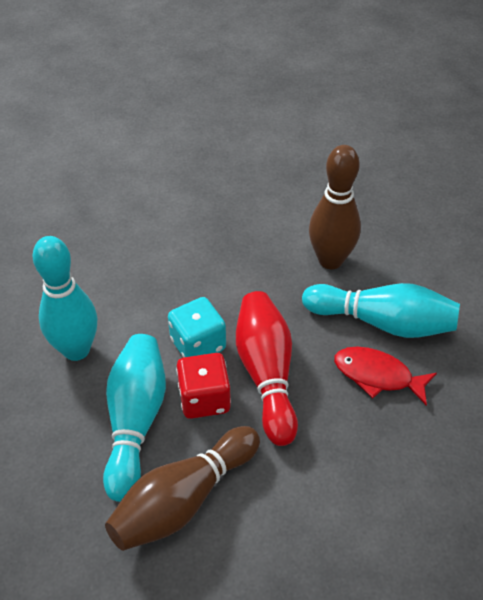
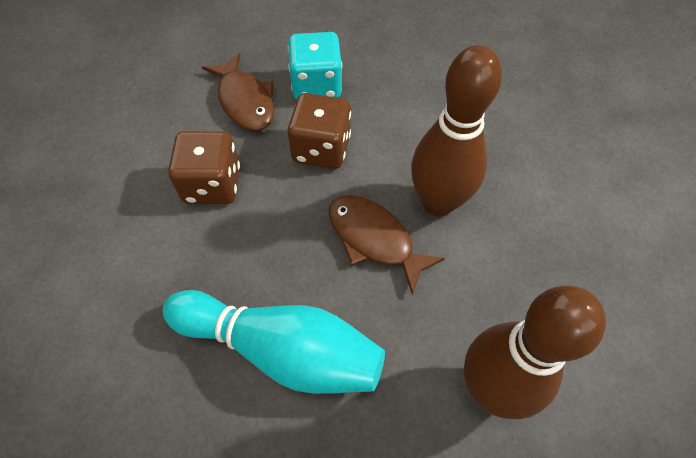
brown dice: none = 0 -> [168,131,240,204] [287,93,351,169] = 2
brown fish: none = 0 -> [202,53,274,131] [329,195,445,294] = 2
red bowling pin: [236,291,298,446] = 1 -> none = 0
red dice: [176,353,231,419] = 1 -> none = 0
red fish: [334,347,437,405] = 1 -> none = 0
turquoise bowling pin: [32,236,97,361] [103,334,166,502] [302,283,460,338] = 3 -> [163,290,385,394] = 1

